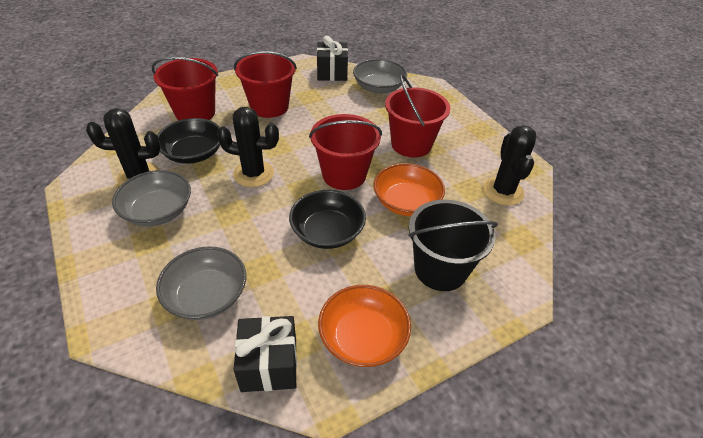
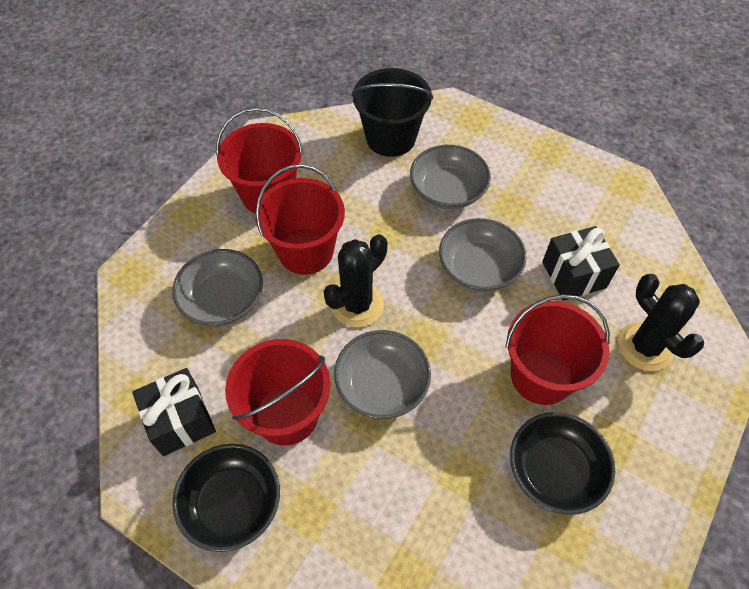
black cactus: [86,108,161,186] [217,107,279,187] [483,125,537,206] = 3 -> [323,234,388,328] [618,274,704,371] = 2
grey bowl: [112,170,191,226] [156,246,246,320] [353,59,407,94] = 3 -> [172,249,263,326] [334,330,431,419] [410,145,491,209] [439,218,526,292] = 4
orange bowl: [318,285,411,367] [373,163,445,216] = 2 -> none = 0

